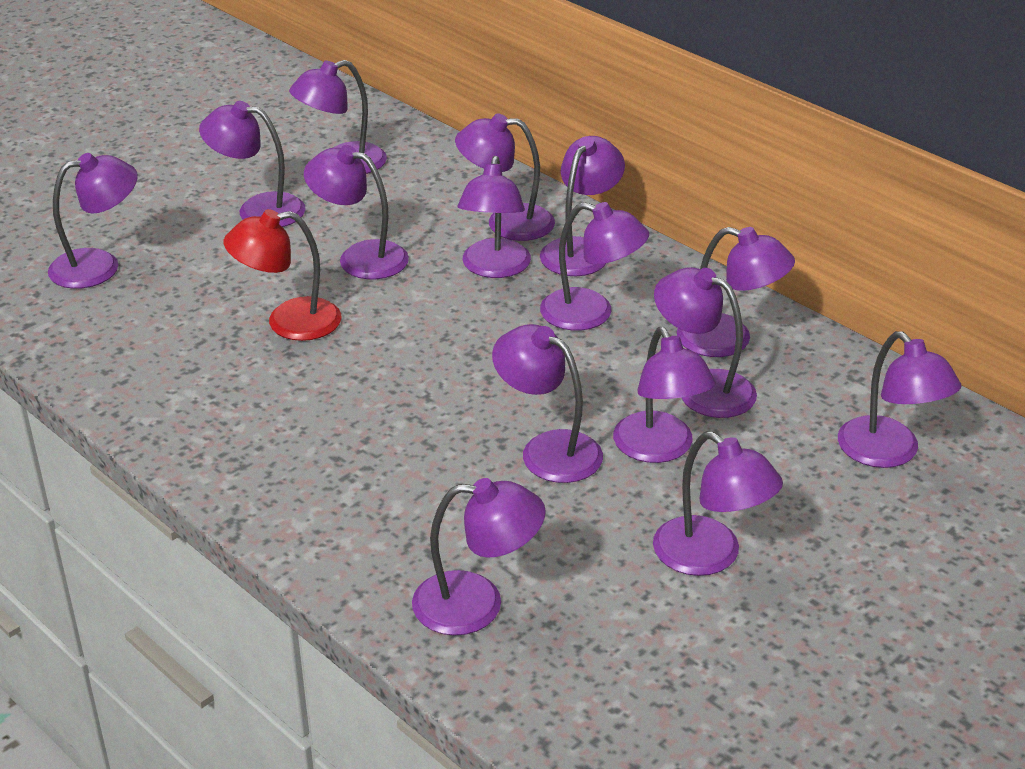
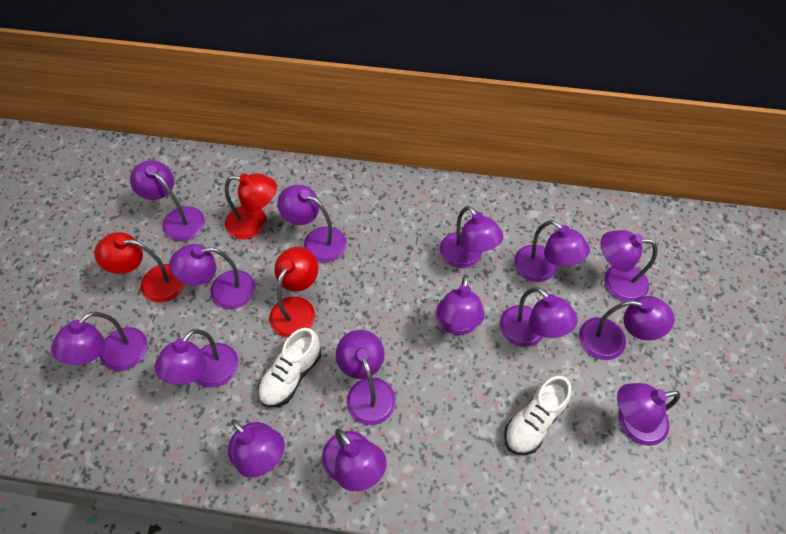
red lamp: [224,209,342,341] = 1 -> [94,232,185,303] [225,173,277,239] [269,247,318,338] = 3
white shoe: none = 0 -> [258,328,321,407] [504,376,571,455] = 2

